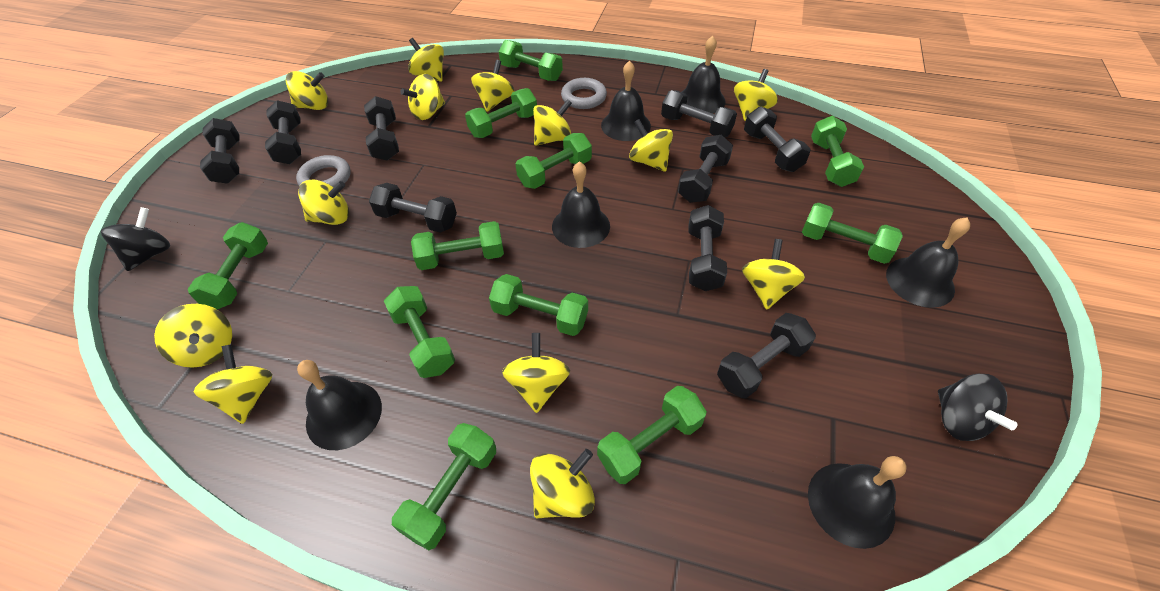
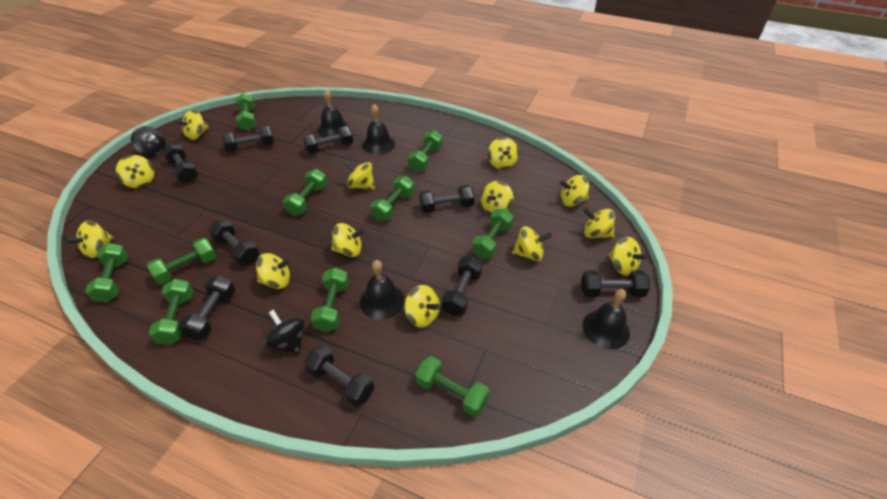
black bell: [297,360,382,450] [552,161,610,248] [601,60,651,141] [682,36,726,114] [808,456,907,549] [886,217,970,308] = 6 -> [318,89,349,137] [360,260,405,320] [362,104,395,155] [582,289,630,349] = 4
green dumbbell: [188,222,268,309] [384,286,455,378] [392,423,496,550] [411,221,504,270] [465,88,537,138] [489,274,588,336] [498,40,563,81] [515,133,592,189] [597,386,707,484] [802,203,903,264] [811,116,864,187] = 11 -> [85,243,128,303] [147,238,216,285] [149,279,193,345] [235,93,256,131] [283,169,327,216] [311,267,349,332] [370,176,414,221] [408,130,442,172] [415,356,490,417] [472,209,514,259] = 10
grey ring: [296,155,350,187] [561,78,607,109] = 2 -> none = 0

